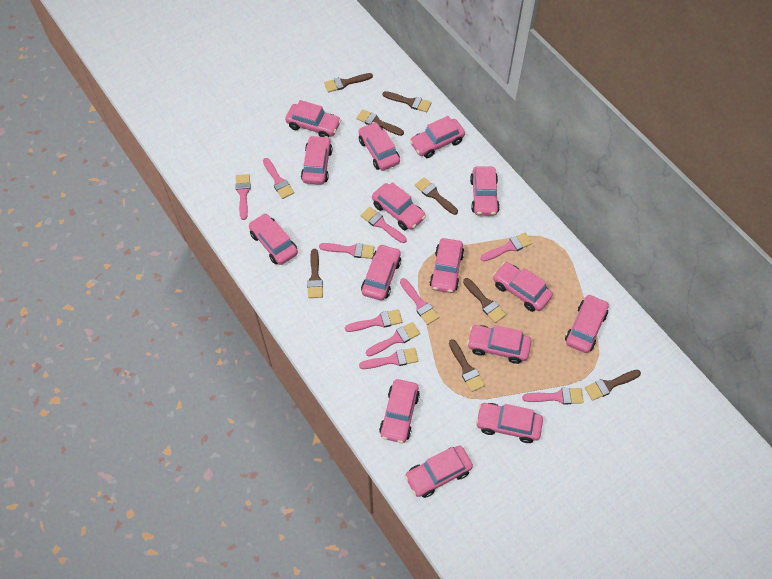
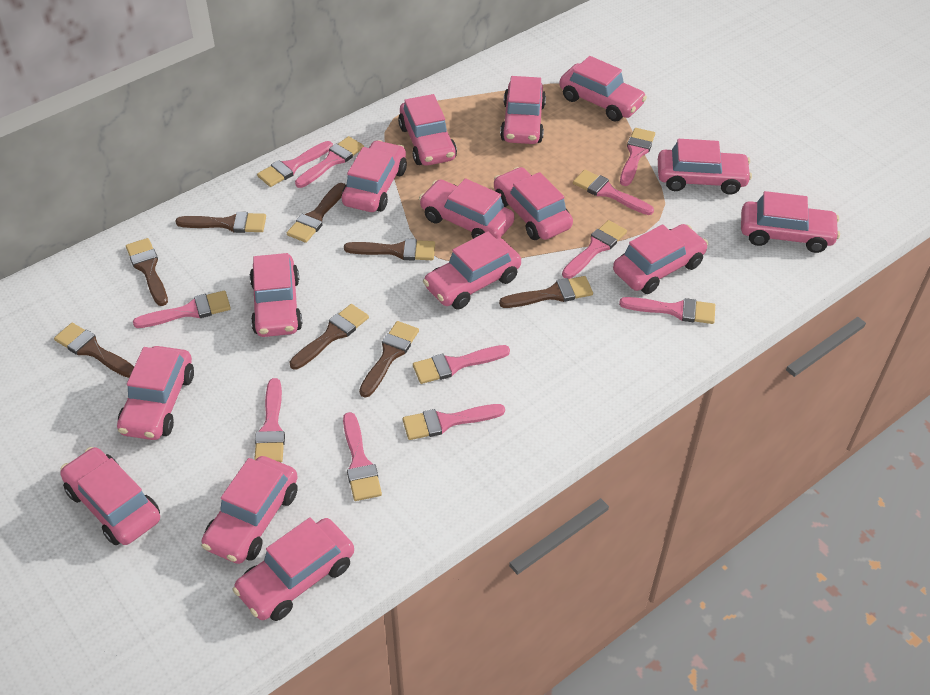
pink brush: [235,174,251,220] [263,158,294,199] [319,243,374,259] [345,309,402,332] [359,348,418,369] [360,207,407,243] [366,322,420,356] [400,278,439,325] [481,233,532,261] [522,388,584,405] = 10 -> [133,291,231,328] [254,378,285,462] [257,141,333,187] [295,136,364,188] [343,412,382,501] [403,404,505,440] [413,345,510,384] [562,220,627,279] [573,170,654,215] [619,297,715,324] [620,128,655,186] = 11

